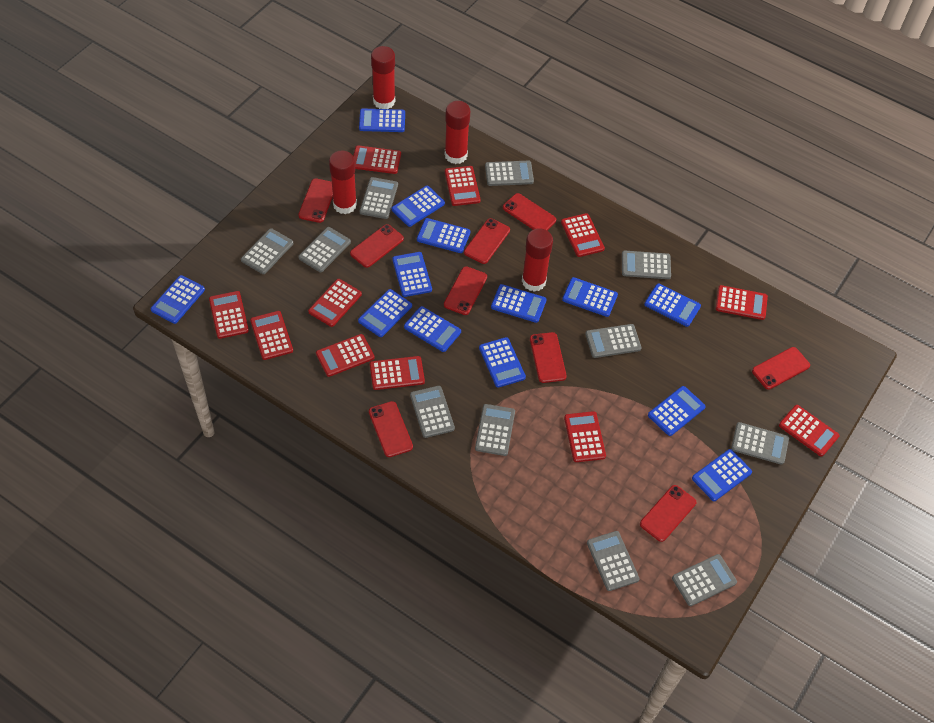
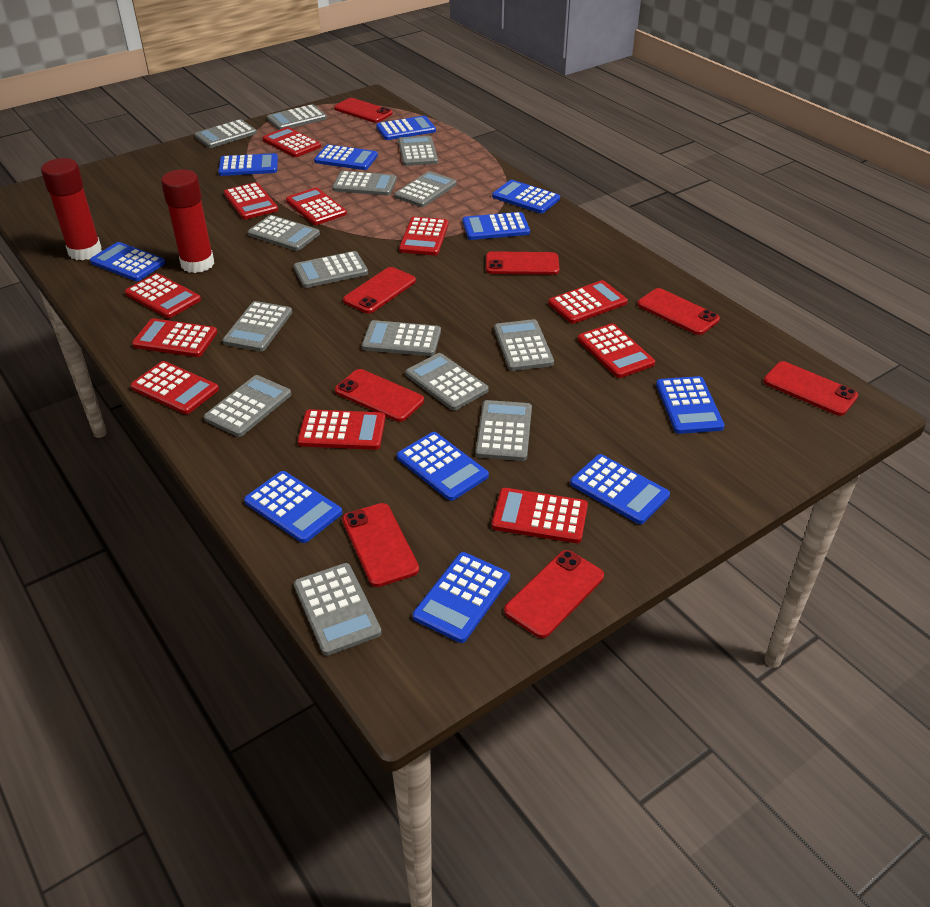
blue calculator: [151,275,205,324] [358,289,412,337] [359,108,405,132] [392,186,445,227] [392,252,432,297] [404,306,461,352] [417,218,470,253] [479,337,526,388] [491,284,547,323] [562,277,618,317] [644,283,701,327] [648,386,706,436] [692,449,752,501] = 13 -> [90,242,165,281] [218,153,278,176] [244,471,342,543] [314,145,378,170] [376,116,436,140] [397,432,489,501] [413,552,510,643] [462,212,530,240] [492,180,560,213] [570,454,670,524] [656,376,725,434] = 11
grey calculator: [241,228,293,274] [298,227,351,272] [360,177,398,219] [410,386,455,438] [475,404,515,456] [485,161,534,186] [585,324,642,358] [587,531,640,591] [622,251,671,279] [672,554,737,606] [731,422,789,465] = 11 -> [194,119,257,148] [204,375,291,437] [223,301,292,352] [248,215,320,251] [267,104,327,130] [294,251,368,288] [294,563,382,656] [332,171,397,196] [362,320,441,356] [394,171,457,207] [398,136,438,166] [405,353,489,411] [475,400,532,461] [494,319,554,371] = 14
red glue stick: [329,150,357,214] [371,46,395,109] [445,101,470,164] [522,228,553,292] = 4 -> [41,158,102,260] [161,169,214,273] = 2
red phone: [298,178,333,223] [350,224,404,268] [369,401,413,457] [444,266,487,315] [464,218,510,264] [503,193,556,230] [530,332,567,383] [640,485,696,542] [752,347,810,390] = 9 -> [334,98,393,123] [335,369,424,422] [342,503,419,587] [343,267,416,313] [486,251,559,275] [504,550,604,638] [637,288,720,335] [763,361,858,416] = 8

